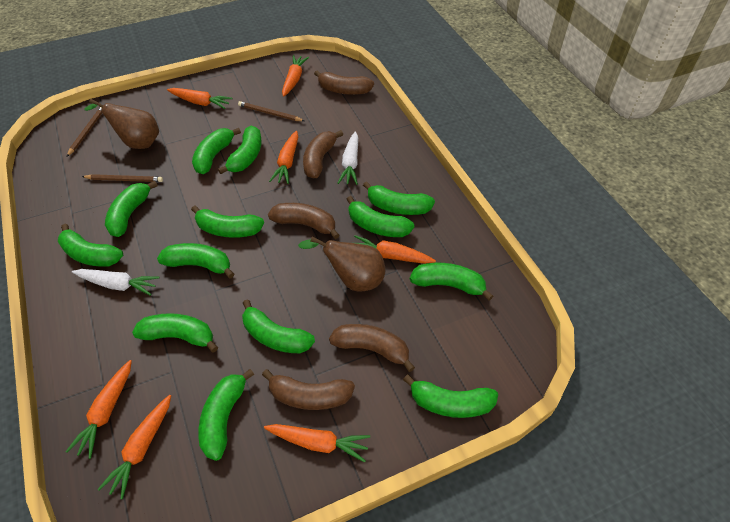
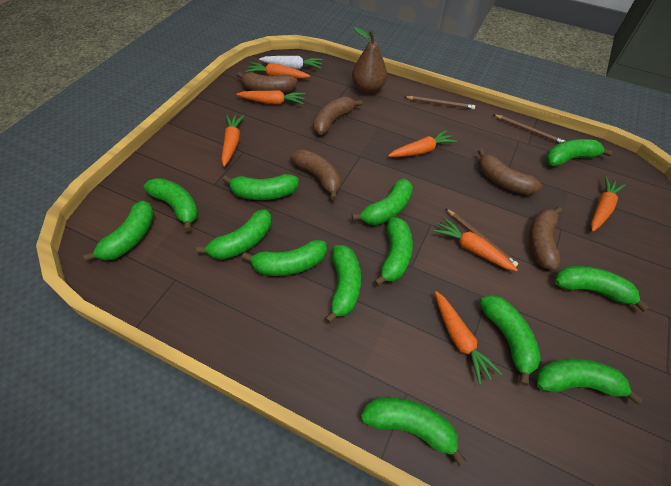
brown pear: [84,99,159,149] [298,237,385,292] = 2 -> [352,27,387,94] = 1
white carrot: [72,269,160,296] [338,131,358,185] = 2 -> [259,56,323,69] = 1

